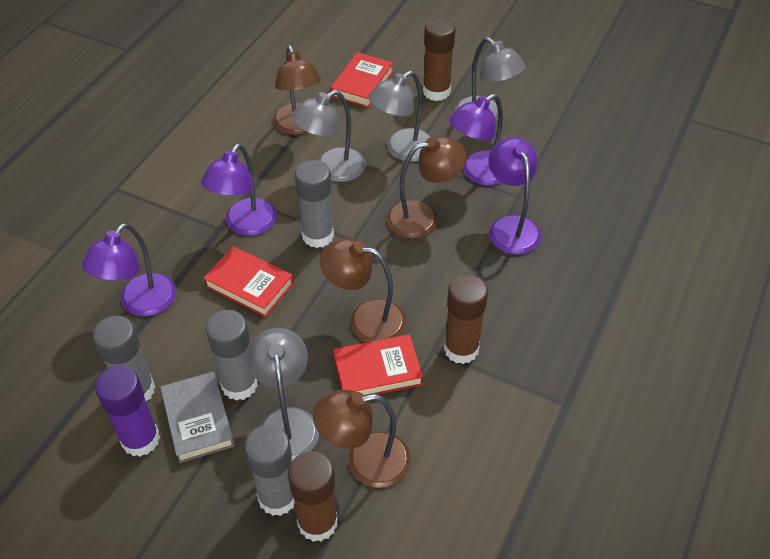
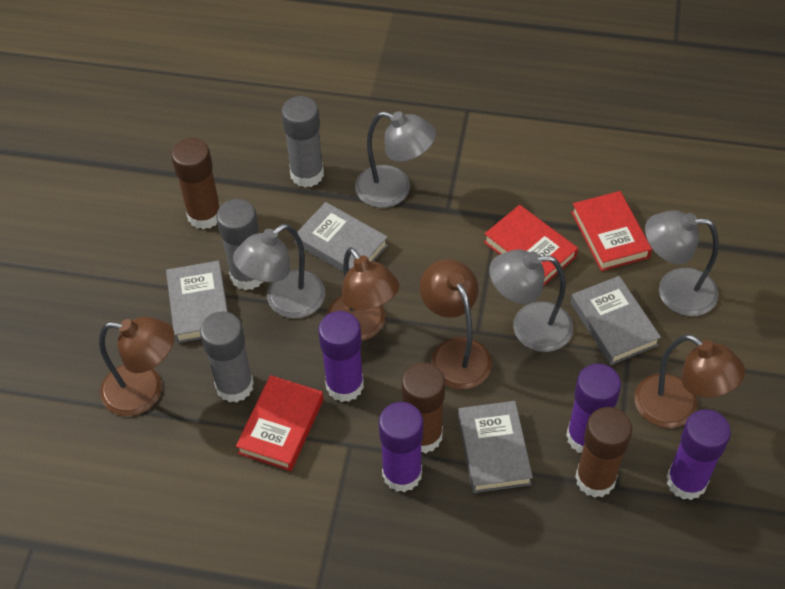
grey book: [160,371,235,463] = 1 -> [166,261,228,343] [295,202,388,272] [458,401,533,493] [571,276,661,365] = 4
grey glue stick: [93,316,155,402] [206,310,258,401] [245,425,295,516] [295,160,334,248] = 4 -> [200,312,254,403] [216,199,263,290] [281,96,324,187] = 3
purple glue stick: [95,366,160,457] = 1 -> [318,311,364,402] [379,402,423,492] [566,364,621,453] [666,409,731,500] = 4
purple lamp: [82,223,176,316] [201,144,277,236] [449,94,503,185] [488,138,541,255] = 4 -> none = 0

